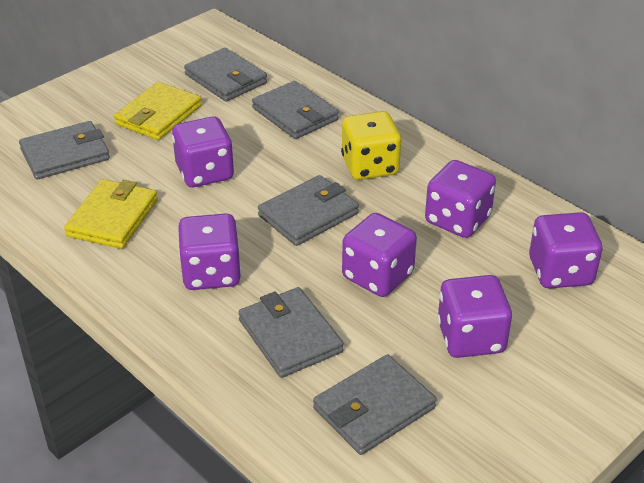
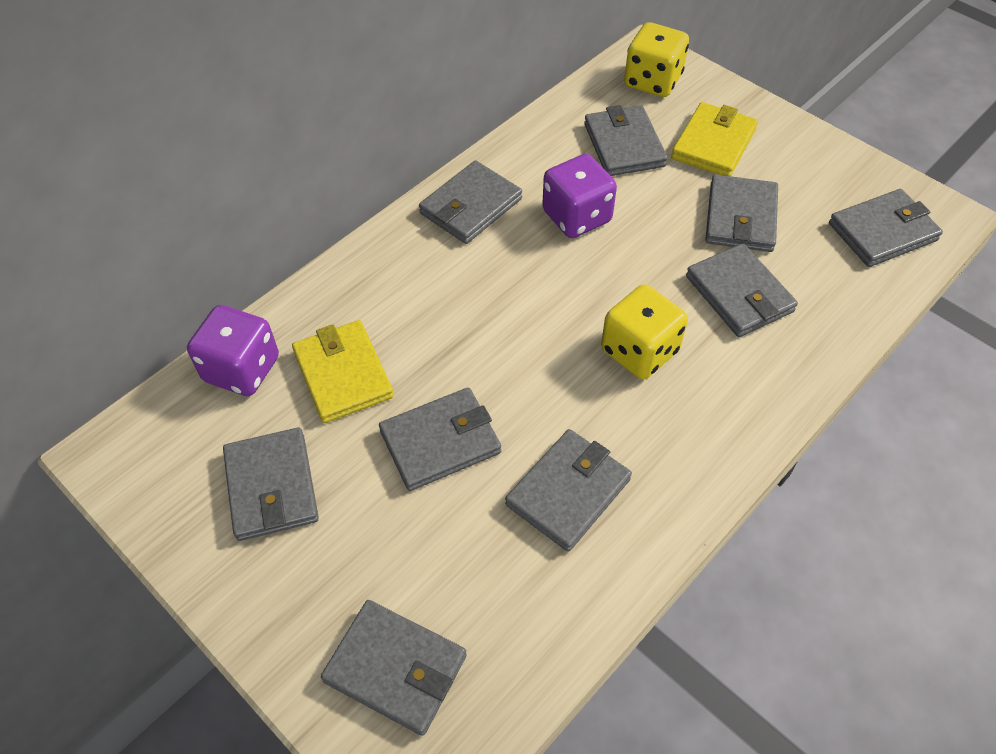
grey wallet: [19,121,110,180] [184,48,267,102] [238,287,344,378] [252,81,339,139] [258,175,359,246] [313,354,437,455] = 6 -> [223,427,319,541] [321,600,467,736] [379,388,501,491] [419,161,522,244] [505,429,632,552] [584,105,668,176] [686,243,798,337] [705,175,778,252] [829,189,943,267] = 9
purple dice: [172,116,234,187] [178,214,241,290] [342,213,417,297] [425,160,496,238] [437,275,512,358] [529,212,602,288] = 6 -> [187,305,279,396] [542,154,617,238] = 2
yellow dice: [341,111,401,180] = 1 -> [601,284,688,379] [624,22,689,97] = 2

